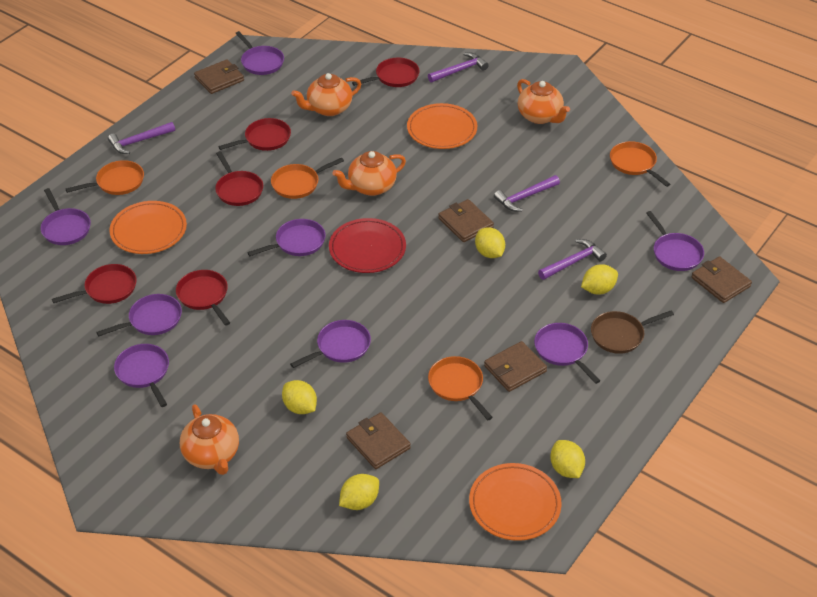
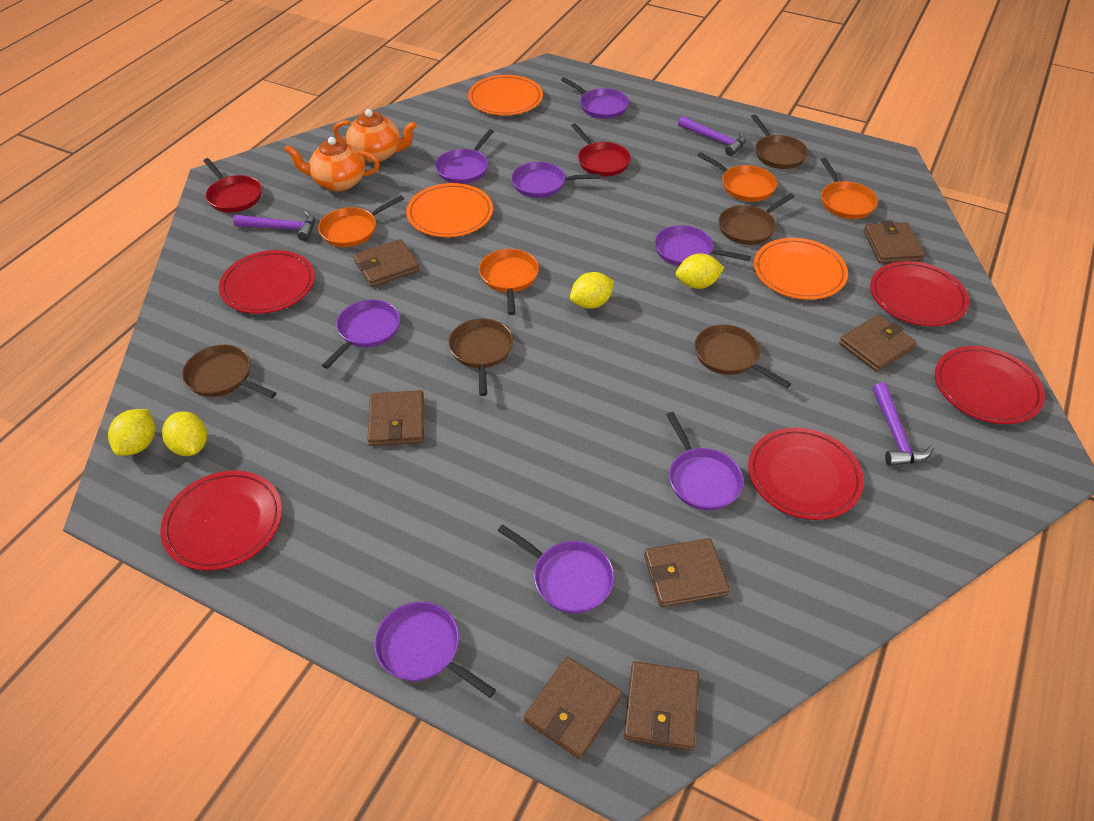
brown pan: [591,310,674,354] = 1 -> [182,345,276,398] [448,319,513,396] [694,324,791,388] [719,193,795,245] [751,114,808,169] = 5
brown wallet: [194,60,244,94] [346,412,411,469] [438,199,494,242] [484,341,547,392] [691,256,752,303] = 5 -> [353,239,419,287] [368,390,424,446] [524,657,622,759] [624,661,699,751] [644,538,729,607] [839,314,917,372] [864,221,925,263] = 7
orange teapot: [180,404,239,475] [291,73,361,116] [332,151,406,196] [517,79,570,124] = 4 -> [284,137,380,192] [333,109,417,163] = 2
purple hammer: [108,122,175,154] [428,53,489,82] [494,175,560,212] [538,239,607,280] = 4 -> [233,211,315,241] [678,116,746,156] [873,382,934,466] = 3
red pan: [52,264,137,304] [176,270,230,326] [215,151,263,206] [218,118,291,151] [352,58,420,87] = 5 -> [203,158,262,213] [571,123,631,177] = 2
red plate: [329,218,406,273] = 1 -> [160,471,282,571] [219,250,315,314] [748,428,864,520] [870,261,969,326] [935,346,1045,424] = 5
yellow lemon: [282,380,317,414] [339,474,379,510] [475,227,505,258] [550,440,585,478] [581,265,618,294] = 5 -> [108,409,155,456] [162,411,207,456] [570,272,614,309] [676,253,724,289] = 4

